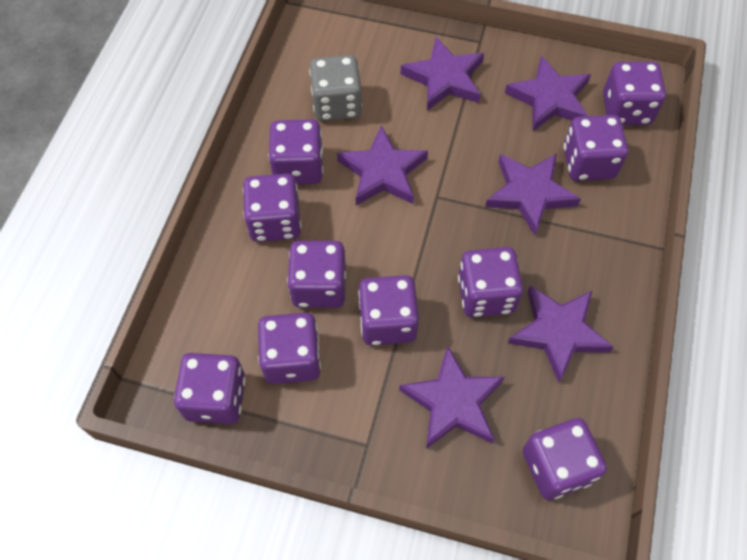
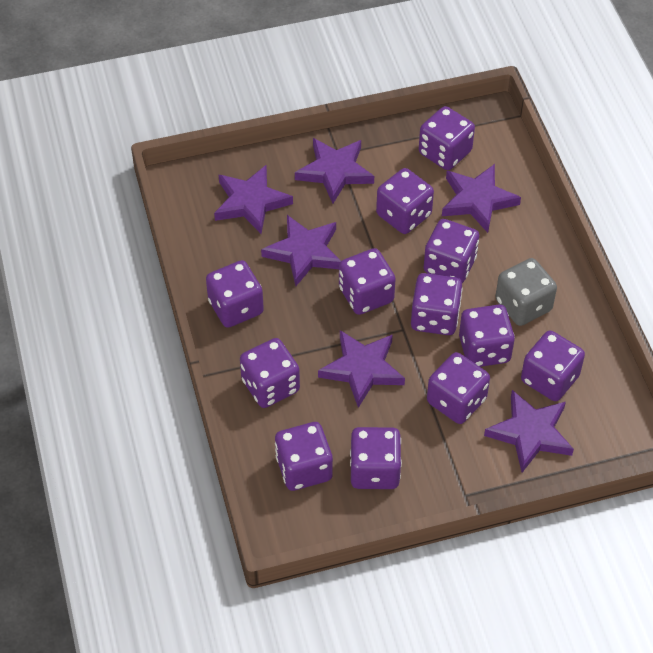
purple dice: [174,353,246,424] [243,174,301,242] [258,313,321,384] [268,119,323,184] [287,241,346,308] [358,275,419,346] [458,247,523,317] [523,418,607,500] [564,115,628,181] [603,62,666,125] = 10 -> [206,260,264,328] [240,338,300,408] [275,422,333,491] [339,248,395,315] [350,427,402,489] [376,168,434,234] [411,273,462,335] [419,106,475,170] [424,219,479,283] [427,352,490,424] [459,304,515,367] [521,330,585,401] = 12

